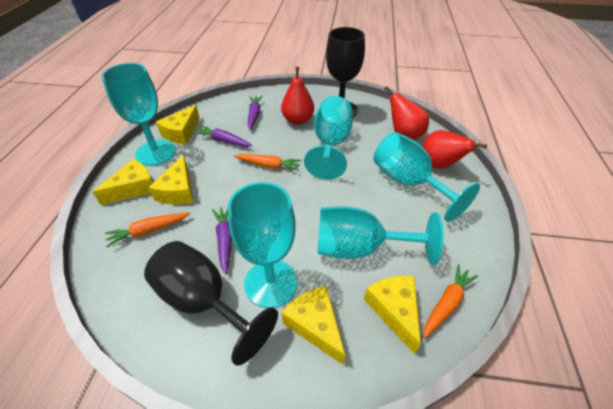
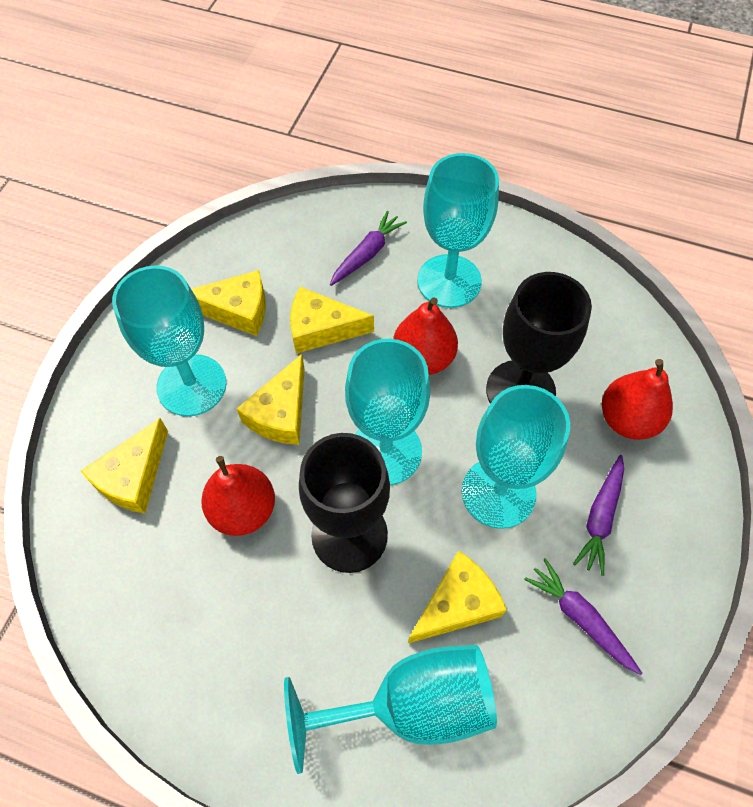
orange carrot: [105,212,190,247] [234,154,302,171] [423,264,478,338] = 3 -> none = 0

